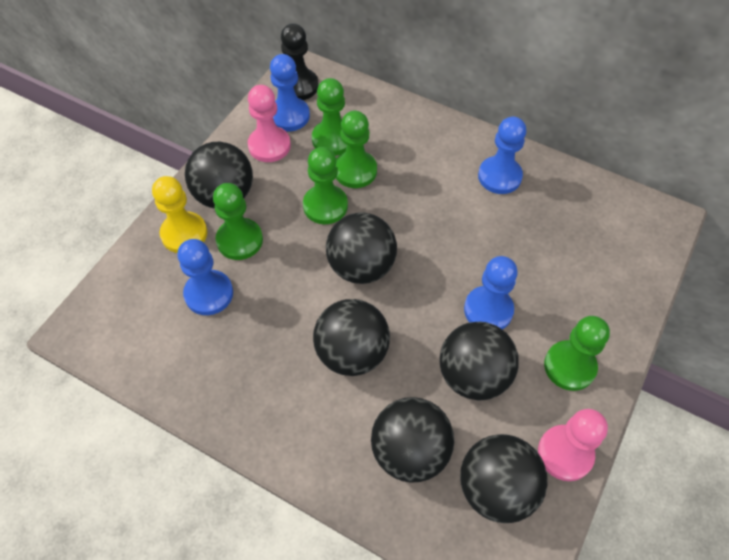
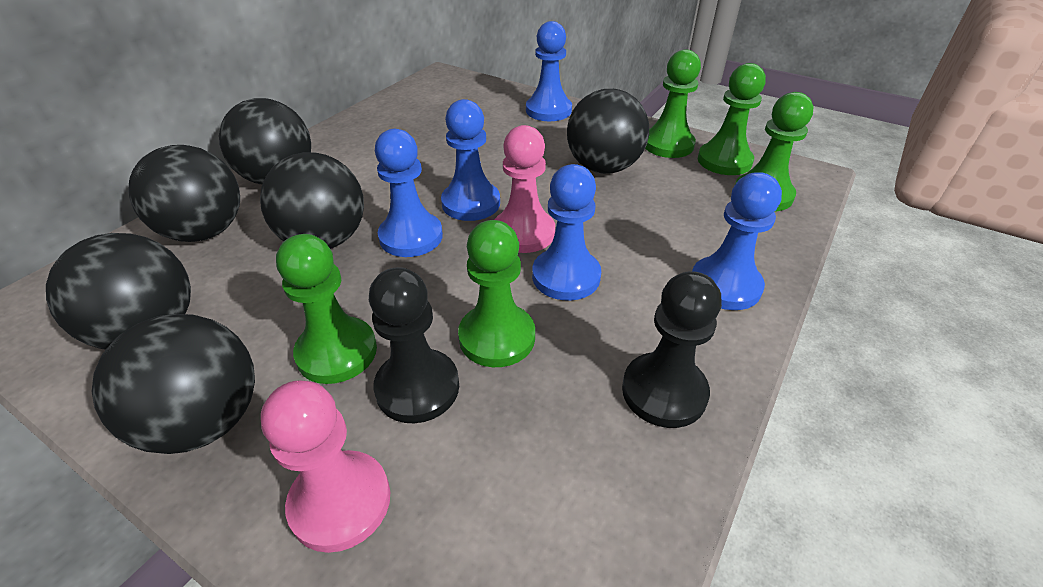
black pawn: [281,24,318,100] = 1 -> [369,267,459,423] [622,271,722,428] = 2
blue pawn: [177,239,233,315] [270,54,310,131] [464,256,518,329] [478,117,526,194] = 4 -> [375,129,443,257] [441,99,500,221] [526,21,572,121] [532,164,601,301] [692,172,782,310] = 5
yellow pawn: [152,176,207,253] = 1 -> none = 0

